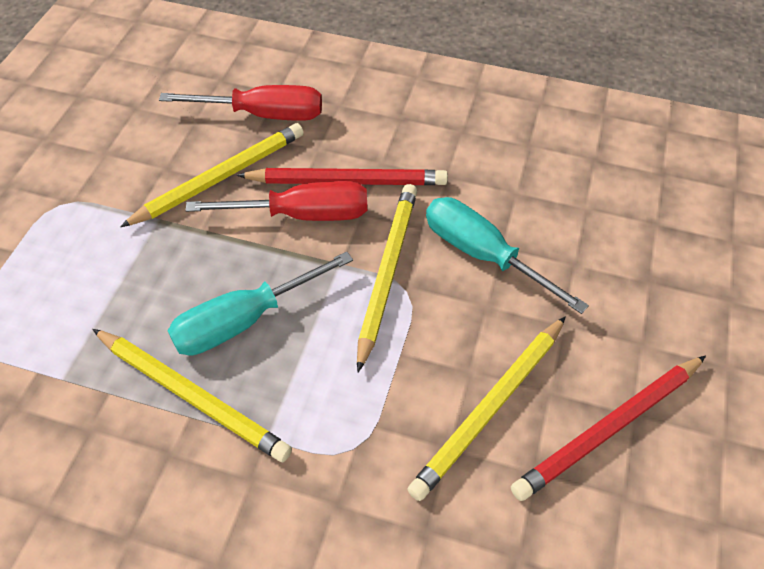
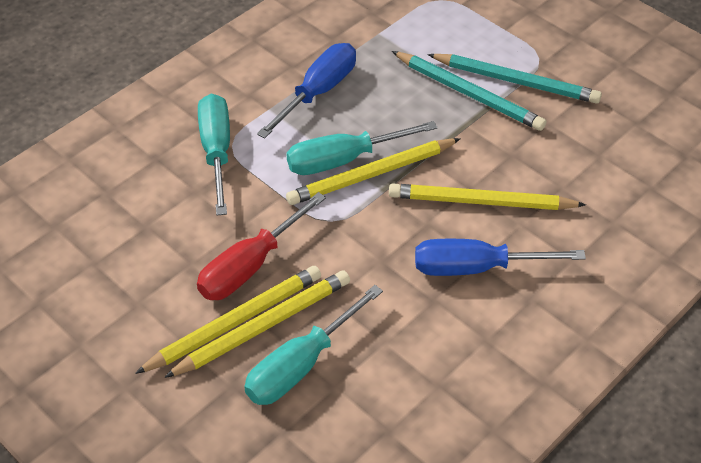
blue screwdriver: none = 0 -> [257,43,356,138] [415,239,586,276] = 2
red pencil: [237,168,448,185] [511,356,706,501] = 2 -> none = 0
red screwdriver: [159,85,322,121] [185,181,367,221] = 2 -> [197,192,326,300] = 1
turquoise pencil: none = 0 -> [392,51,546,131] [427,54,602,104] = 2
turquoise screwdriver: [168,252,353,355] [426,197,589,314] = 2 -> [198,94,230,215] [244,285,383,405] [286,121,438,175] = 3

